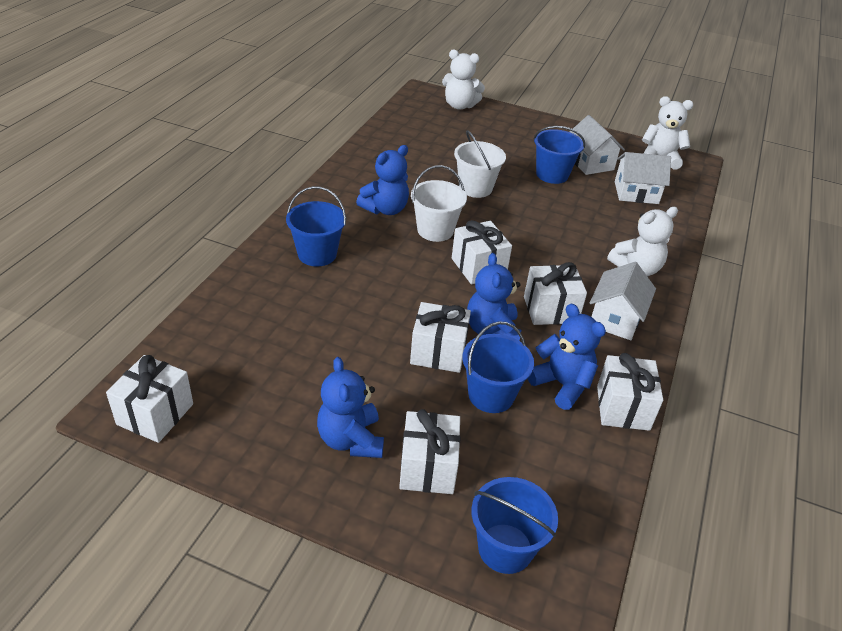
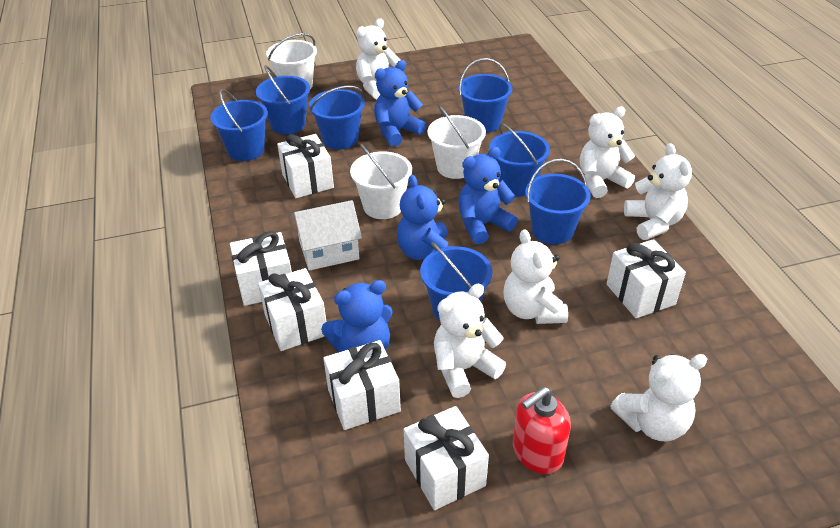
blue bucket: [286,186,346,267] [462,321,534,413] [471,477,558,574] [533,126,585,184] = 4 -> [210,89,268,161] [256,65,310,134] [309,86,365,150] [420,242,492,321] [458,58,512,133] [489,123,550,197] [525,159,591,244] = 7
red soap dispenser: none = 0 -> [513,387,571,474] = 1
white bucket: [411,165,467,242] [454,130,506,198] = 2 -> [266,33,317,89] [350,144,412,219] [427,106,486,179] = 3
white house: [569,115,625,175] [590,262,656,340] [615,152,671,204] = 3 -> [292,200,362,271] = 1
white teddy bear: [442,49,485,110] [607,207,678,276] [642,96,693,169] = 3 -> [356,19,400,99] [434,284,506,398] [503,229,568,324] [580,107,635,198] [610,354,707,442] [624,143,692,240] = 6

